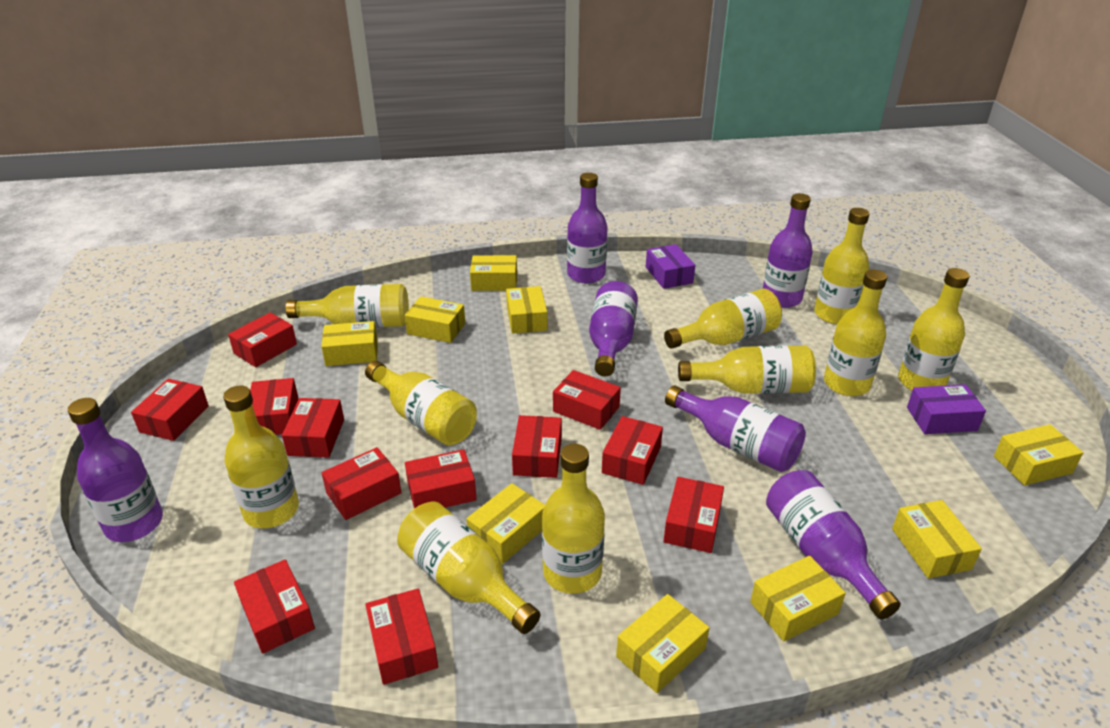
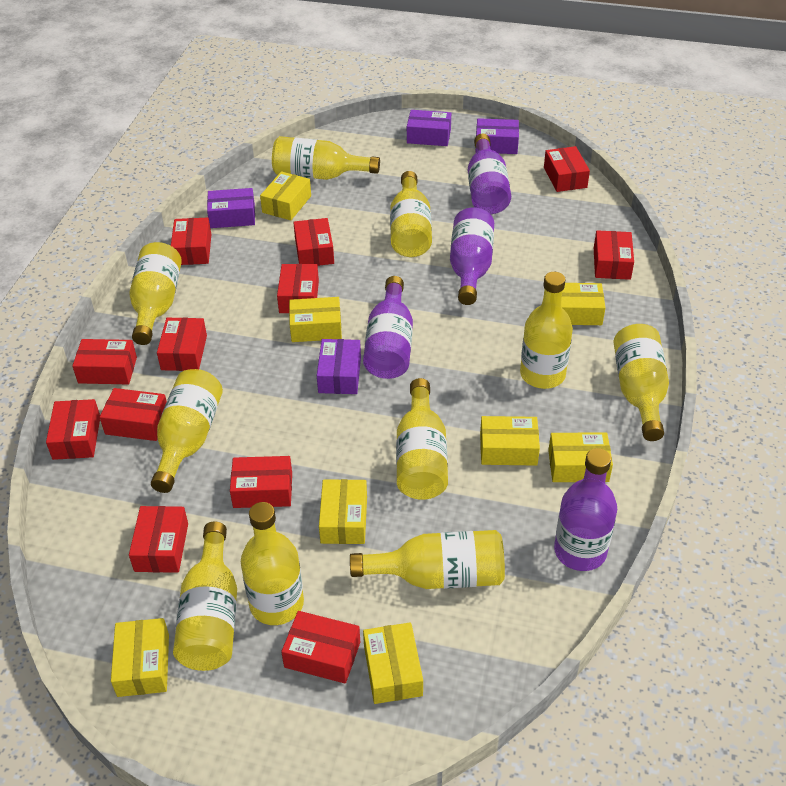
purple bottle: [68,398,163,542] [567,173,608,284] [589,281,638,377] [665,386,806,472] [763,193,813,308] [766,470,901,620] = 6 -> [363,276,413,379] [450,207,494,305] [468,134,511,214] [554,448,617,571] = 4
purple box: [646,244,695,289] [907,384,986,434] = 2 -> [207,188,255,228] [317,339,361,394] [407,110,451,146] [476,118,519,154] = 4
yellow box: [321,321,378,366] [405,296,465,343] [466,483,545,564] [470,255,517,291] [506,286,547,334] [616,594,709,693] [750,556,846,641] [892,500,982,579] [994,424,1083,486] = 9 -> [111,618,169,697] [260,171,311,220] [289,297,342,342] [319,479,367,544] [363,622,423,704] [480,416,540,466] [548,432,613,482] [561,283,606,325] = 8

